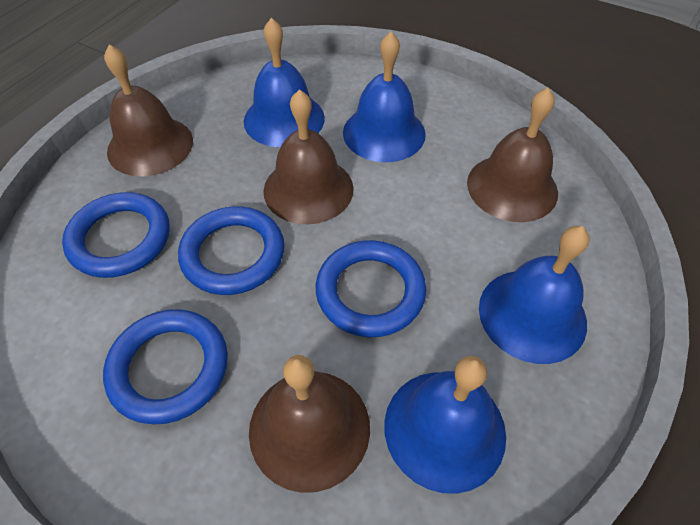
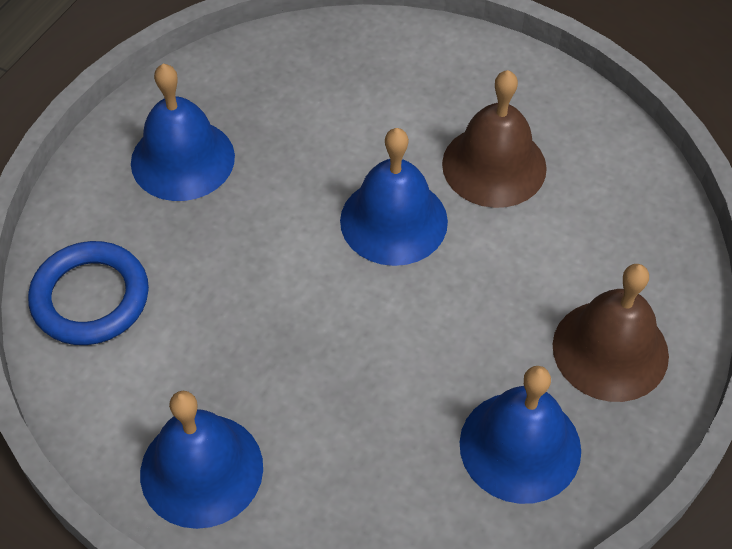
blue ring: [62,192,170,278] [103,309,228,425] [178,206,285,295] [316,240,426,337] = 4 -> [28,241,149,345] = 1
brown bell: [104,44,193,177] [249,355,370,493] [263,89,354,224] [467,87,558,222] = 4 -> [442,70,547,208] [553,264,669,402] = 2

